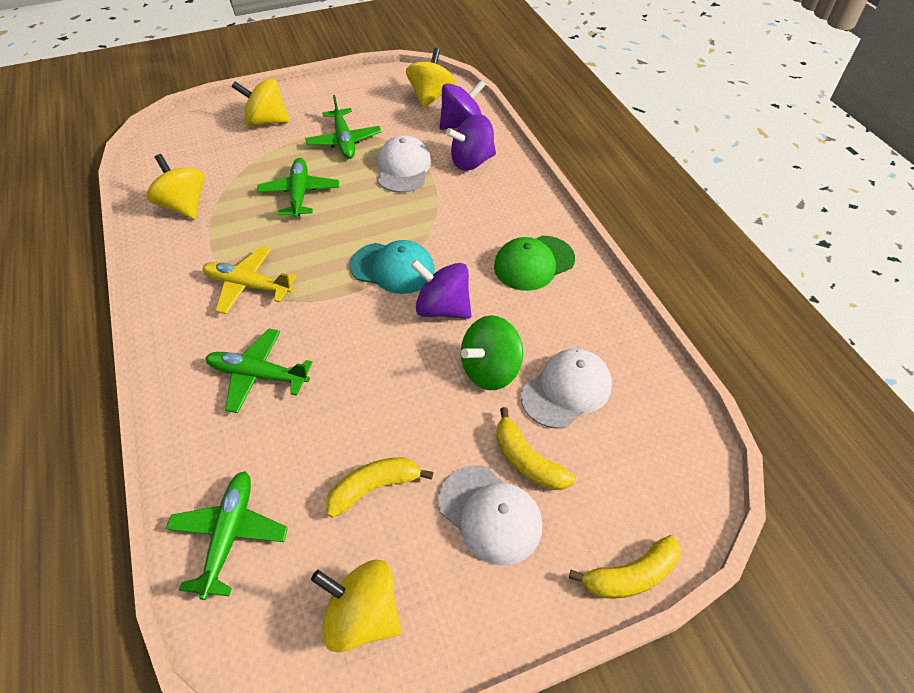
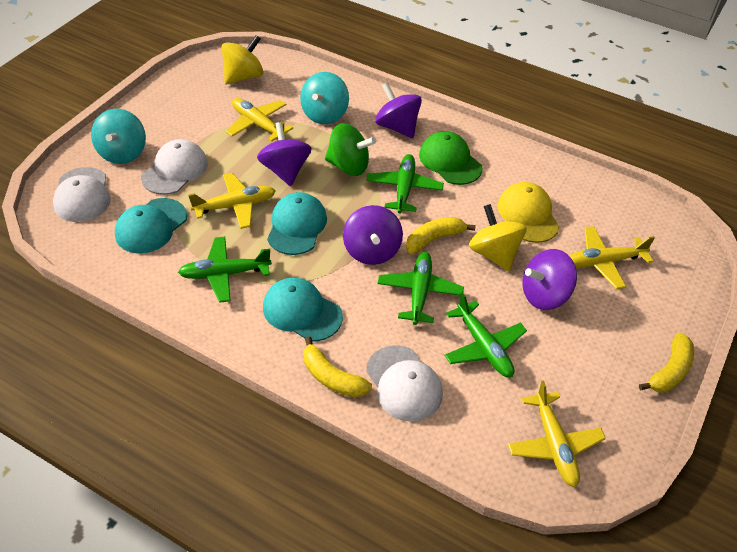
purple spinning top: [411,259,472,319] [440,79,486,130] [446,114,496,171] = 3 -> [257,122,311,186] [343,205,403,265] [375,82,422,138] [522,249,577,310] = 4
turquoise cap: [350,240,435,294] = 1 -> [115,198,187,253] [263,278,343,341] [267,192,327,255] = 3
turquoise spinning top: none = 0 -> [91,109,146,164] [300,72,349,124] = 2
yellow cap: none = 0 -> [497,182,559,243] = 1
yellow plane: [203,246,297,314] = 1 -> [188,173,276,229] [226,98,293,142] [508,381,606,487] [569,226,655,289] = 4
yellow spinning top: [146,154,205,219] [232,78,290,126] [311,560,401,652] [406,48,456,108] = 4 -> [221,35,264,84] [469,204,527,271] = 2

